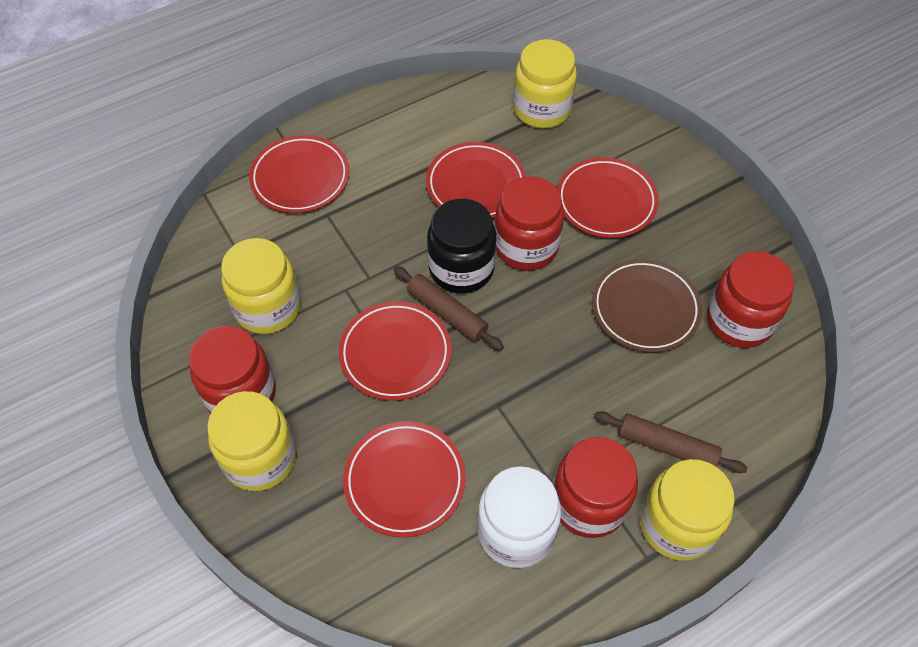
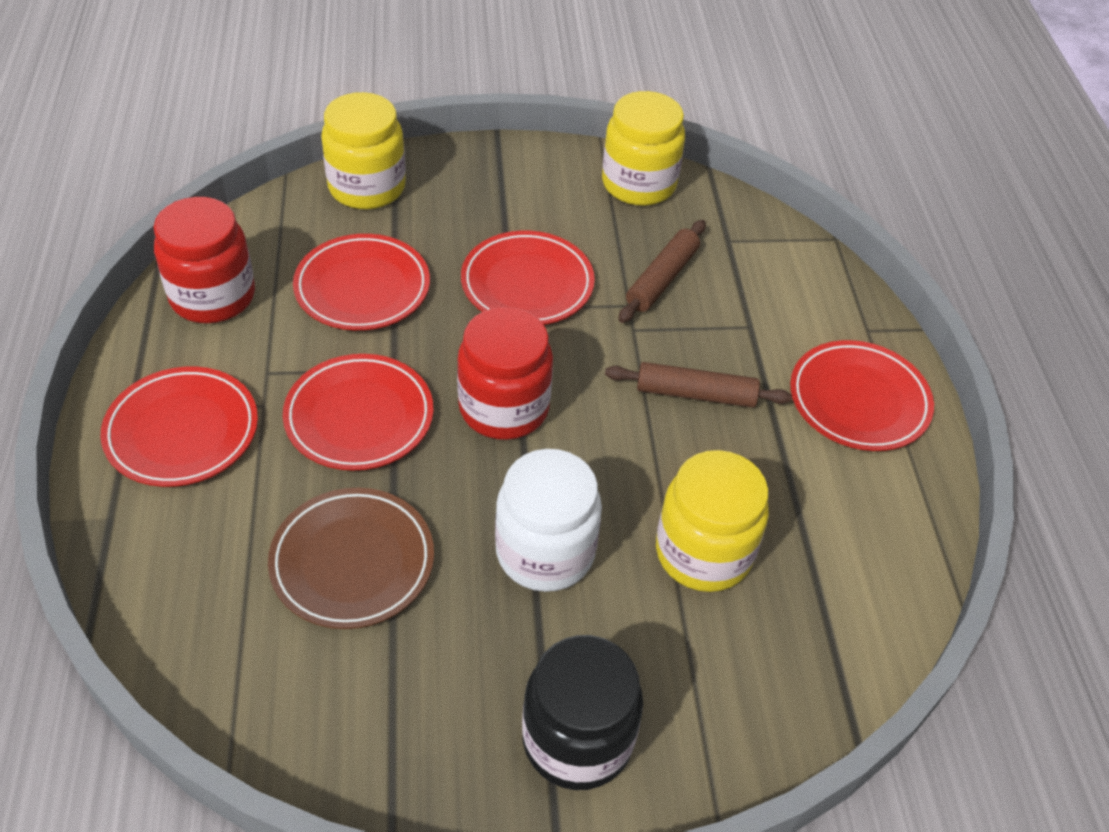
red jar: [189,326,276,413] [494,176,564,271] [553,437,638,538] [707,251,794,348] = 4 -> [153,197,255,323] [457,307,553,440] = 2
yellow jar: [207,391,296,491] [221,238,301,334] [513,39,577,128] [640,459,735,561] = 4 -> [321,92,406,209] [602,91,685,206] [656,450,769,592] = 3

